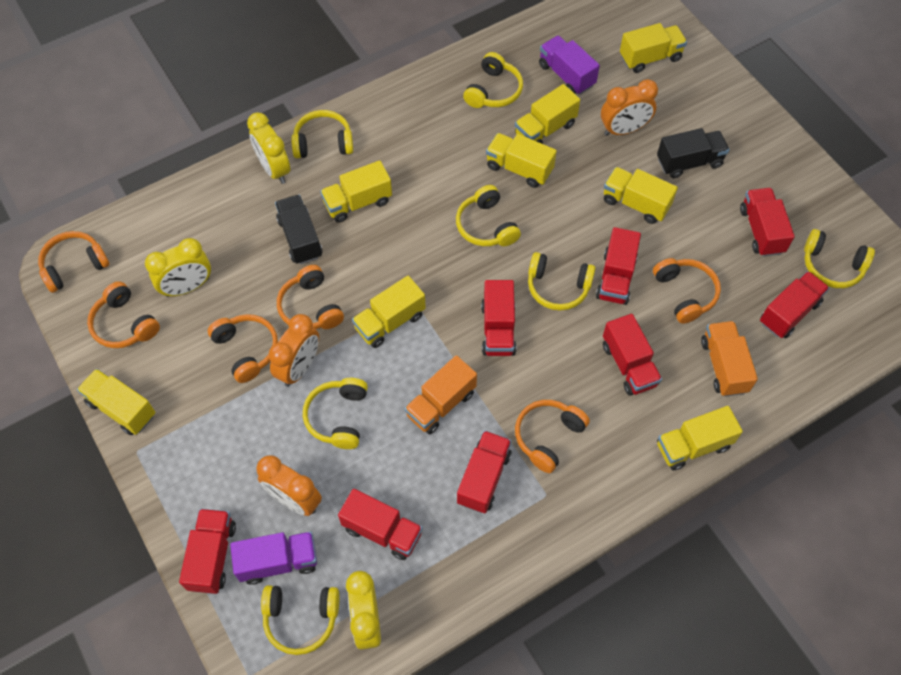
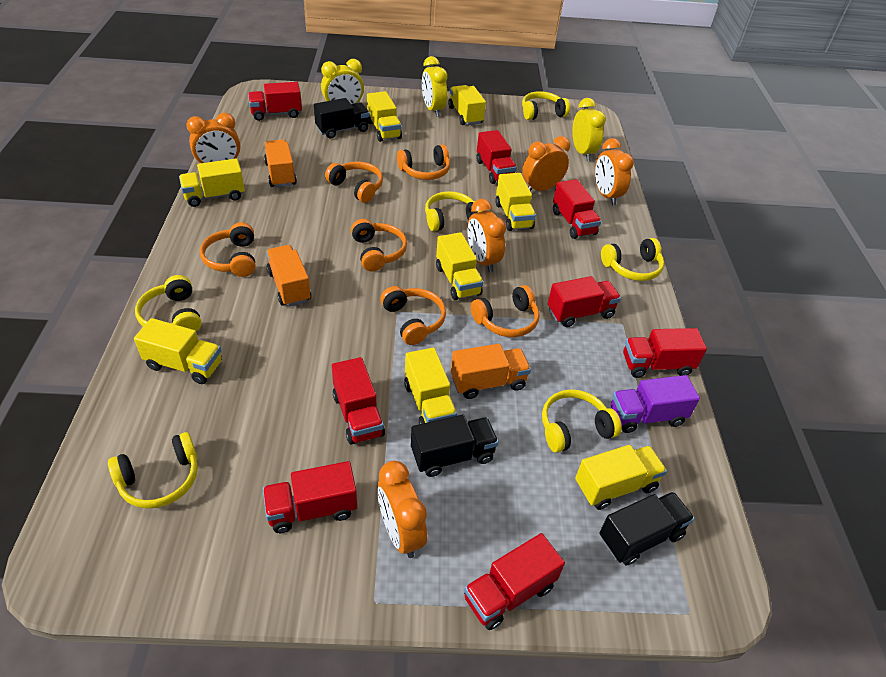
black truck: [275,195,322,265] [657,128,729,178] = 2 -> [314,98,370,138] [411,415,499,477] [599,492,695,566] = 3
orange clock: [257,455,322,516] [268,314,319,387] [601,79,658,136] = 3 -> [187,113,241,163] [377,461,427,558] [467,199,506,273] [522,136,570,191] [595,138,634,205] = 5
orange truck: [405,355,477,434] [701,321,758,397] = 2 -> [264,139,297,187] [266,245,311,307] [451,344,531,399] = 3
purple truck: [230,532,317,585] [539,36,600,95] = 2 -> [611,375,700,433] = 1
yellow headphones: [261,585,339,655] [291,110,353,158] [303,378,368,449] [456,185,521,246] [463,52,523,108] [528,252,596,311] [804,229,875,288] = 7 -> [108,432,198,508] [135,275,202,332] [425,191,482,231] [522,91,570,120] [542,389,622,453] [601,238,664,281] = 6

